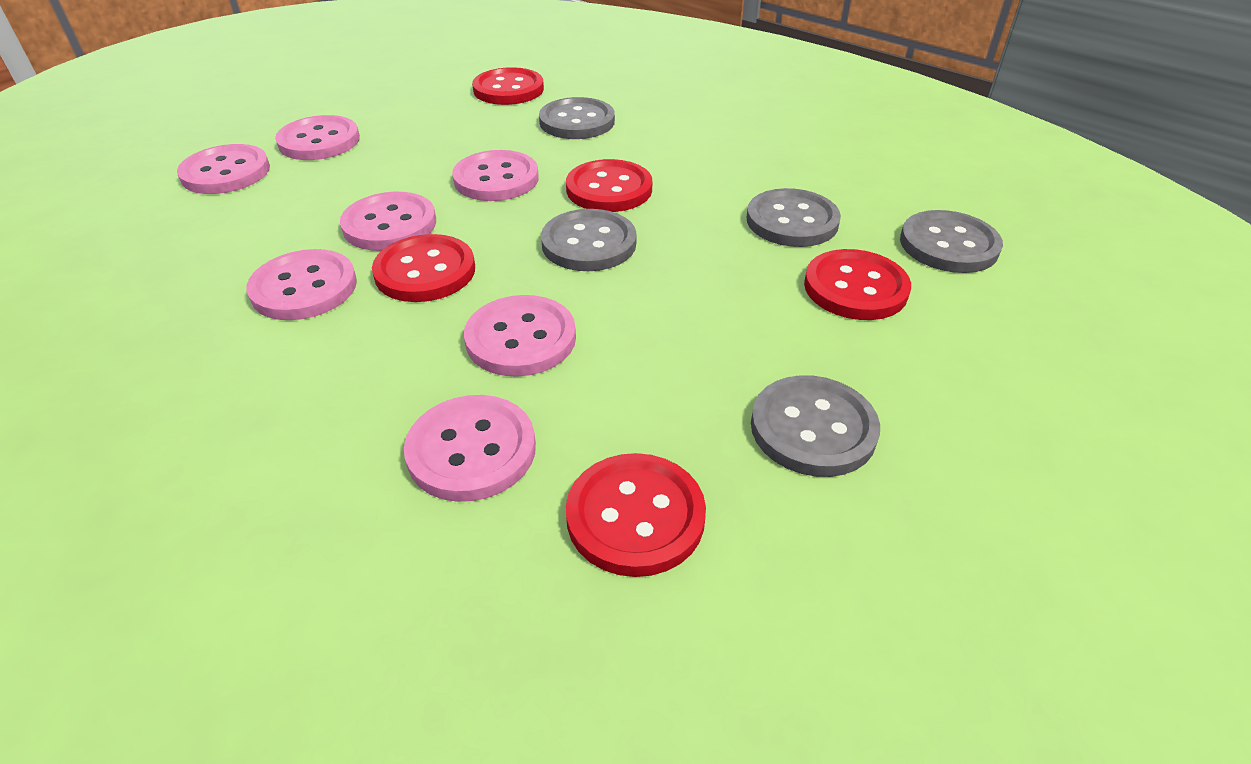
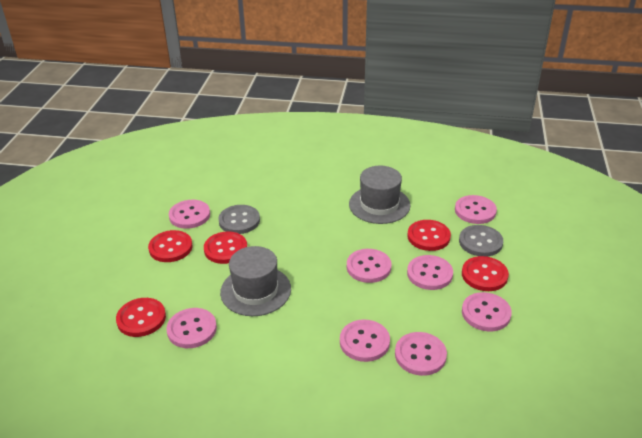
grey button: [539,97,615,139] [541,209,637,271] [747,188,841,247] [751,375,880,477] [900,210,1003,273] = 5 -> [218,205,260,234] [459,225,503,257] = 2
grey hat: none = 0 -> [220,246,291,316] [349,166,411,224] = 2
pink button: [177,144,270,194] [246,249,357,320] [275,115,360,160] [340,192,436,251] [404,395,536,502] [452,150,539,201] [464,295,576,377] = 7 -> [166,308,217,348] [169,200,210,229] [340,319,390,362] [347,249,391,283] [395,332,447,376] [407,255,453,290] [455,195,497,224] [462,292,512,332] = 8

